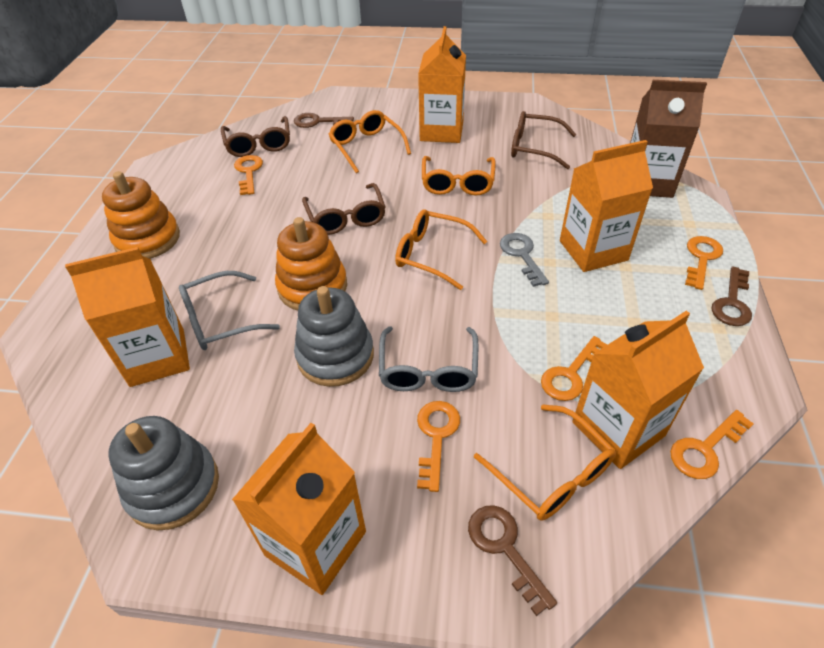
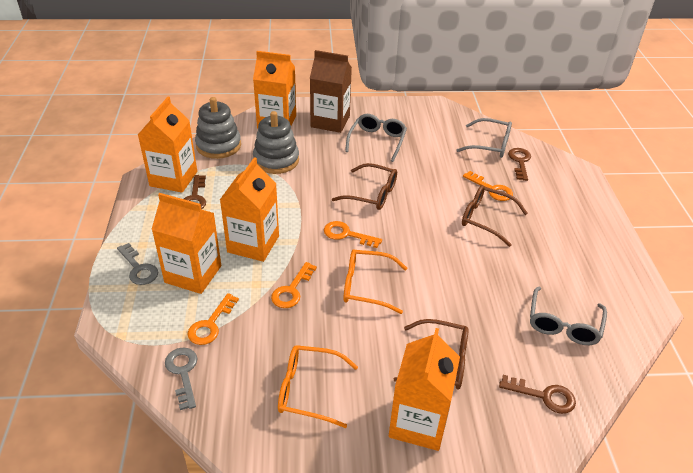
grey glasses: [179,271,280,350] [379,326,478,392] = 2 -> [345,114,407,162] [457,118,512,158] [530,287,607,345] = 3
grey key: [500,233,549,287] = 1 -> [117,243,158,285] [165,347,198,410] = 2
orange glasses: [328,110,411,173] [395,209,487,290] [422,156,496,196] [474,405,616,521] = 4 -> [278,345,358,428] [344,249,407,314] = 2
orange key: [234,155,263,195] [417,401,460,492] [541,336,608,401] [670,410,754,479] [685,236,723,290] = 5 -> [187,293,239,345] [271,262,317,308] [324,221,382,248] [463,171,513,201] = 4
orange stacking toy: [102,171,180,259] [275,217,347,311] = 2 -> none = 0

